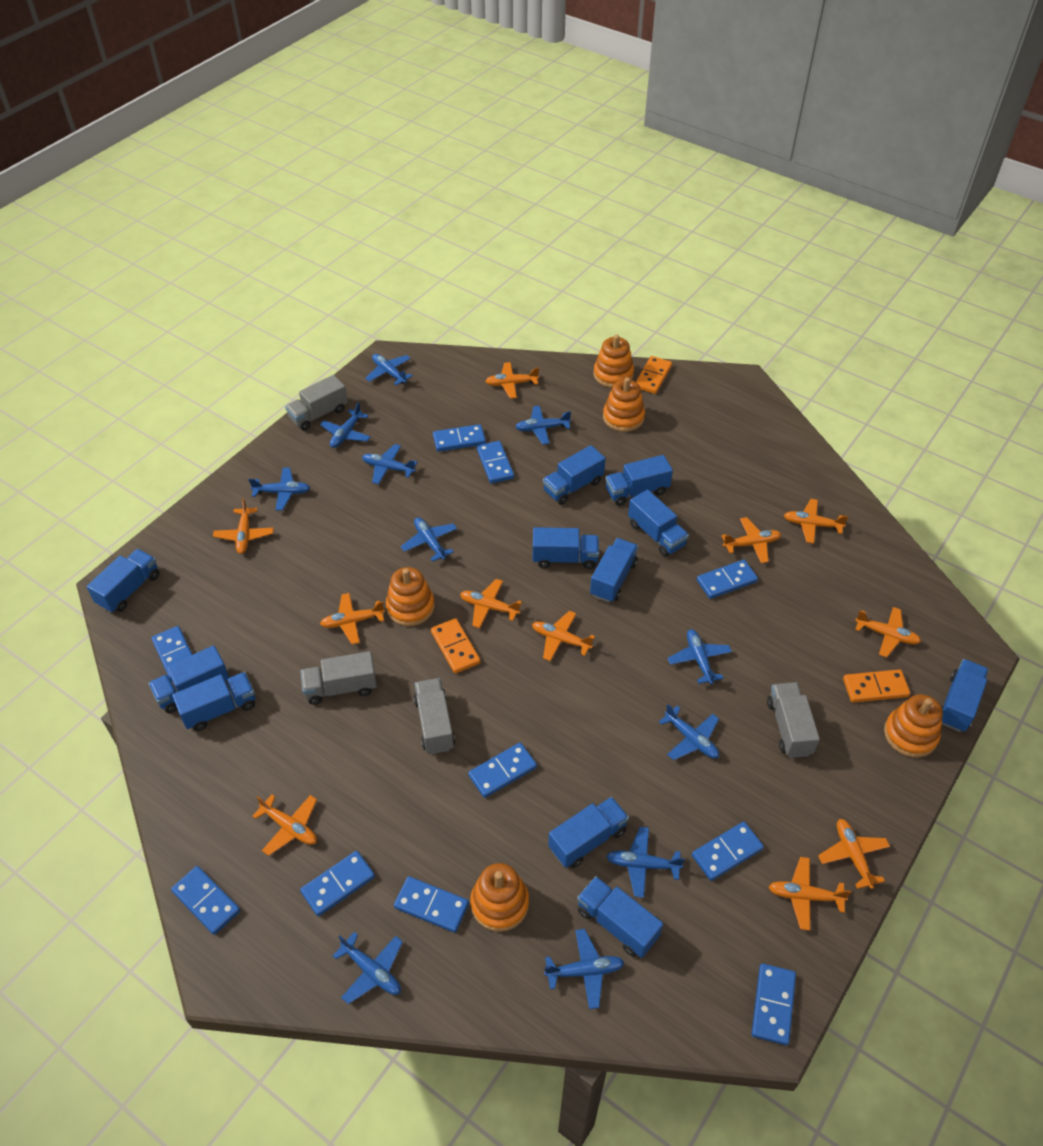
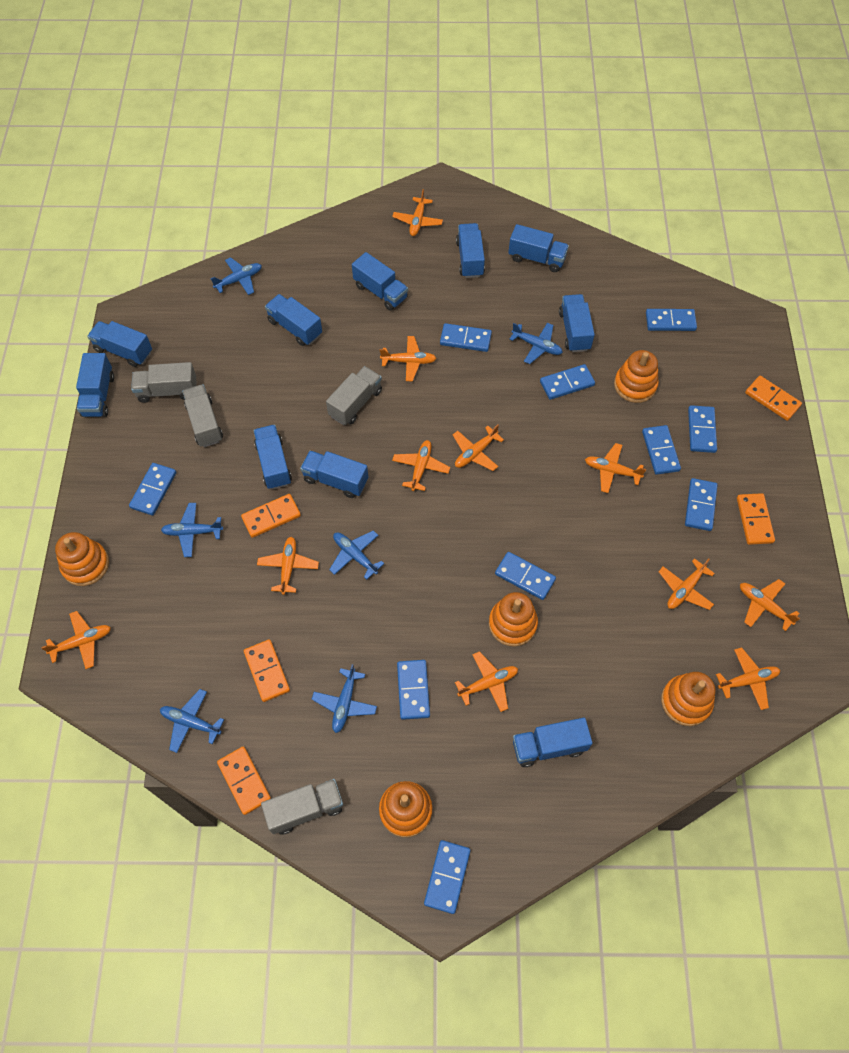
blue plane: [249,468,310,510] [320,402,371,448] [333,932,403,1004] [362,444,417,484] [365,354,413,385] [401,517,457,562] [516,406,571,444] [544,929,625,1009] [606,827,685,898] [659,704,719,760] [668,629,732,684] = 11 -> [160,689,224,753] [161,503,223,557] [211,257,262,295] [312,664,377,733] [329,530,384,580] [509,323,563,364] = 6
blue truck: [86,549,159,613] [149,645,229,713] [172,672,255,731] [533,527,599,569] [543,445,606,505] [548,797,629,868] [577,876,663,958] [590,538,638,602] [605,455,673,506] [628,490,689,557] [941,659,989,732] = 11 -> [76,353,114,417] [87,321,152,367] [253,425,292,490] [265,294,322,346] [300,451,368,498] [352,252,408,311] [456,223,485,278] [508,224,569,272] [513,718,593,767] [559,294,595,352] = 10
orange domino: [431,618,480,673] [636,356,672,394] [843,669,910,702] = 3 -> [217,747,271,815] [241,494,301,538] [244,639,290,702] [737,493,775,545] [745,376,802,421] = 5

